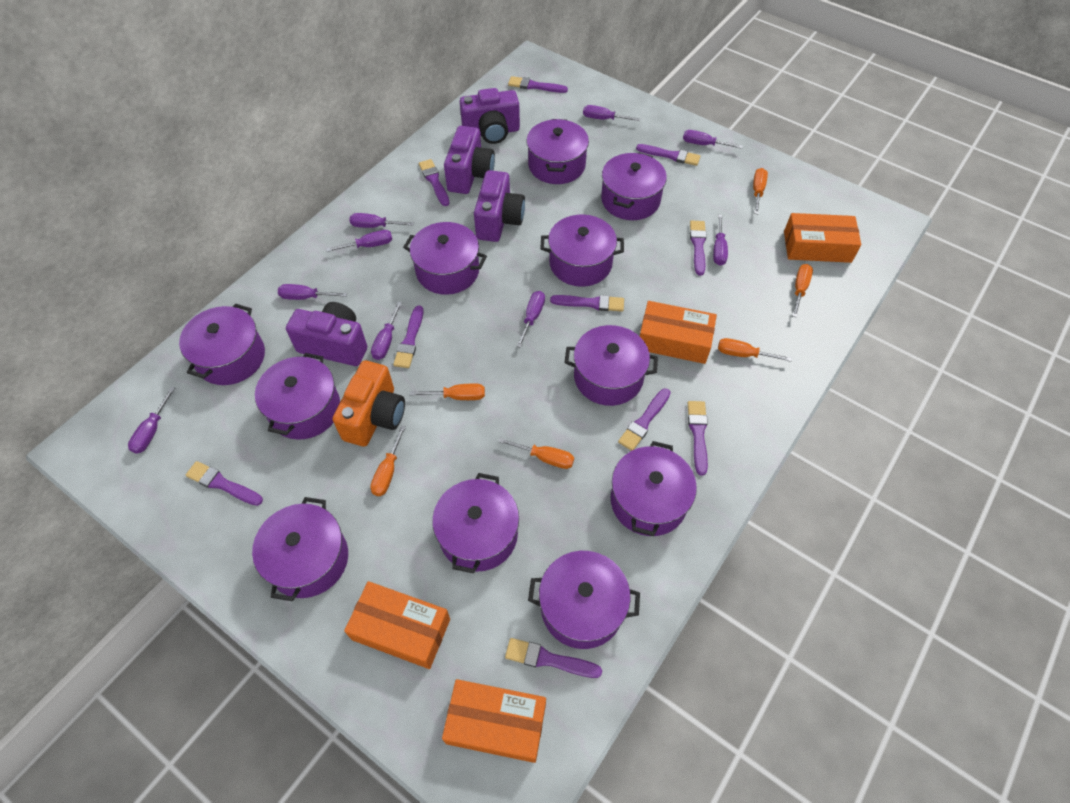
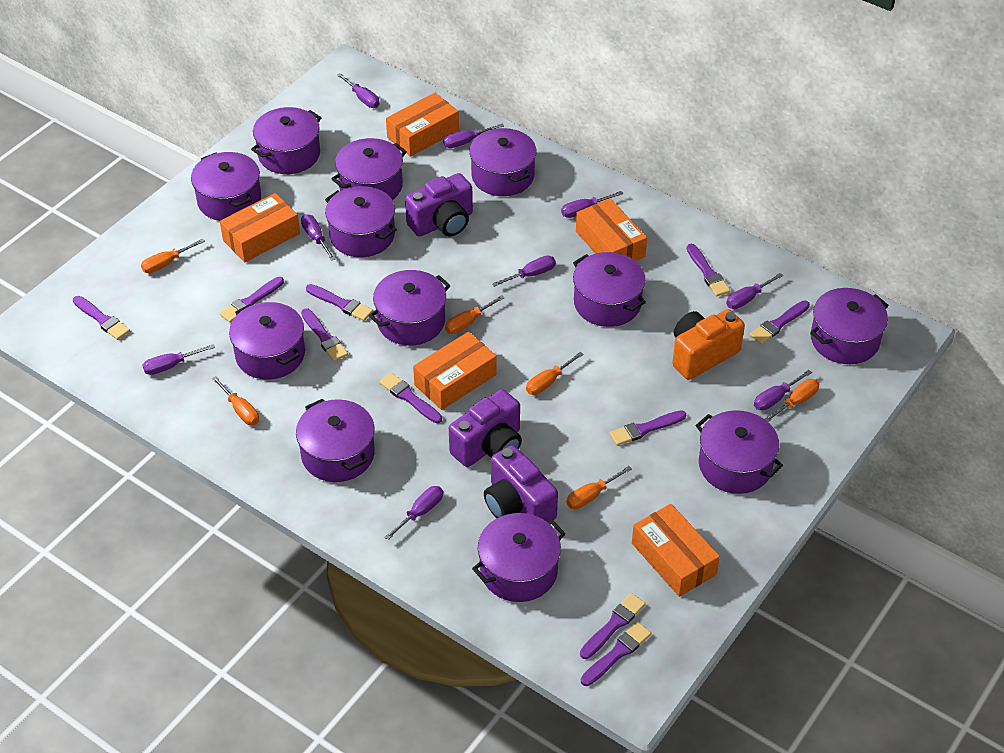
orange box: [344,581,450,669] [442,679,546,763] [640,301,717,364] [784,213,861,263] = 4 -> [220,193,300,262] [386,93,459,157] [413,332,497,410] [576,198,647,261] [632,504,720,597] = 5
purple camera: [286,302,367,366] [444,126,495,194] [460,88,520,144] [474,170,525,242] = 4 -> [405,173,473,237] [449,389,522,467] [484,445,558,522] = 3
purple pot: [179,303,265,385] [252,497,348,601] [255,353,340,440] [403,222,487,295] [432,473,519,573] [527,119,589,184] [528,551,640,649] [540,214,624,287] [564,325,658,406] [601,152,667,220] [611,441,697,536] = 11 -> [191,152,261,221] [229,302,305,379] [251,107,322,174] [296,399,375,482] [325,186,397,257] [331,138,407,200] [369,270,451,345] [469,128,537,196] [472,513,566,602] [573,252,646,327] [696,410,783,494] [810,288,889,364] = 12

